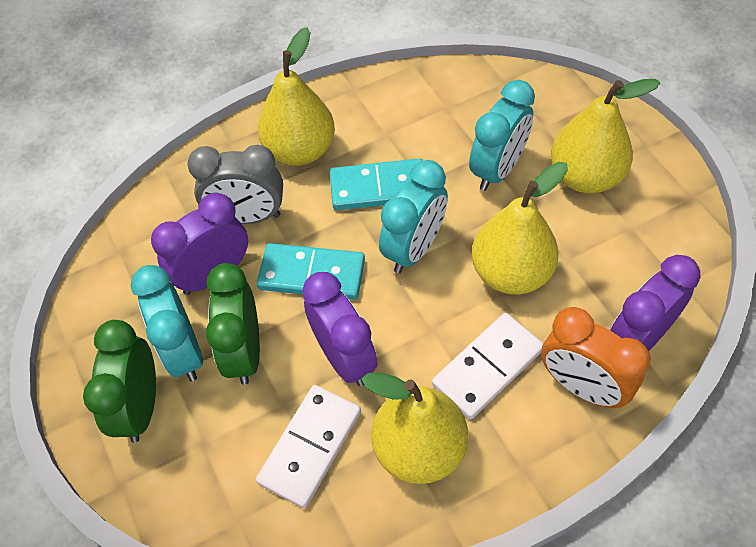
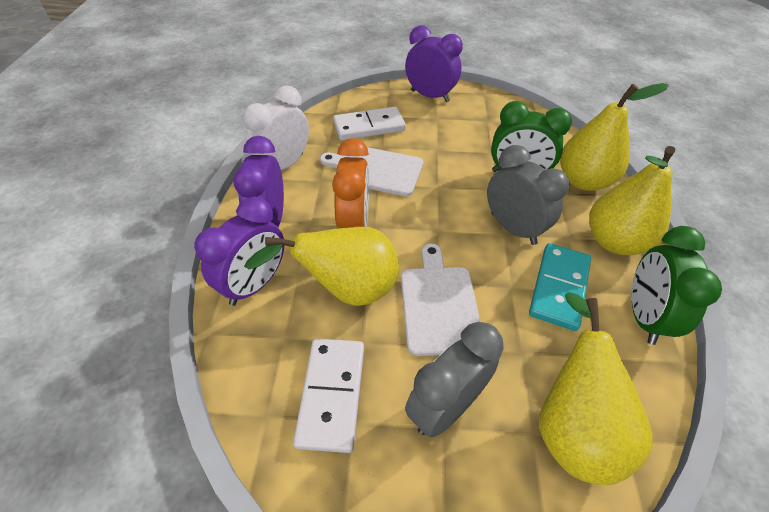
grey clock: [188,145,283,224] = 1 -> [405,322,504,438] [487,145,570,245] = 2
turquoise clock: [131,265,203,381] [379,160,448,273] [469,80,535,191] = 3 -> none = 0
turquoise domino: [257,243,365,300] [330,158,423,210] = 2 -> [529,243,591,331] = 1
white clock: none = 0 -> [243,85,309,170] = 1
white cutting board: none = 0 -> [320,147,423,196] [401,244,480,356] = 2

